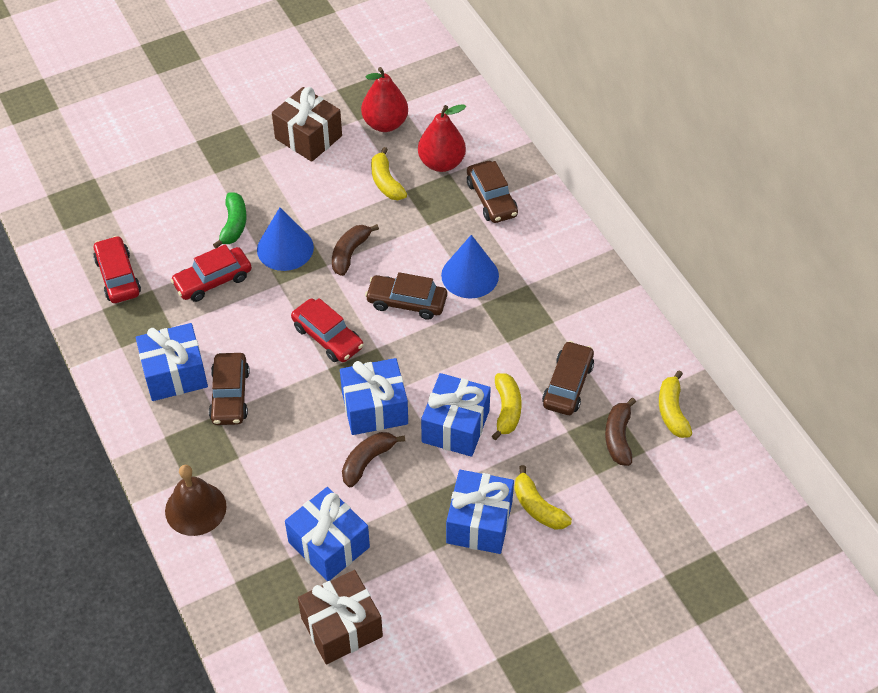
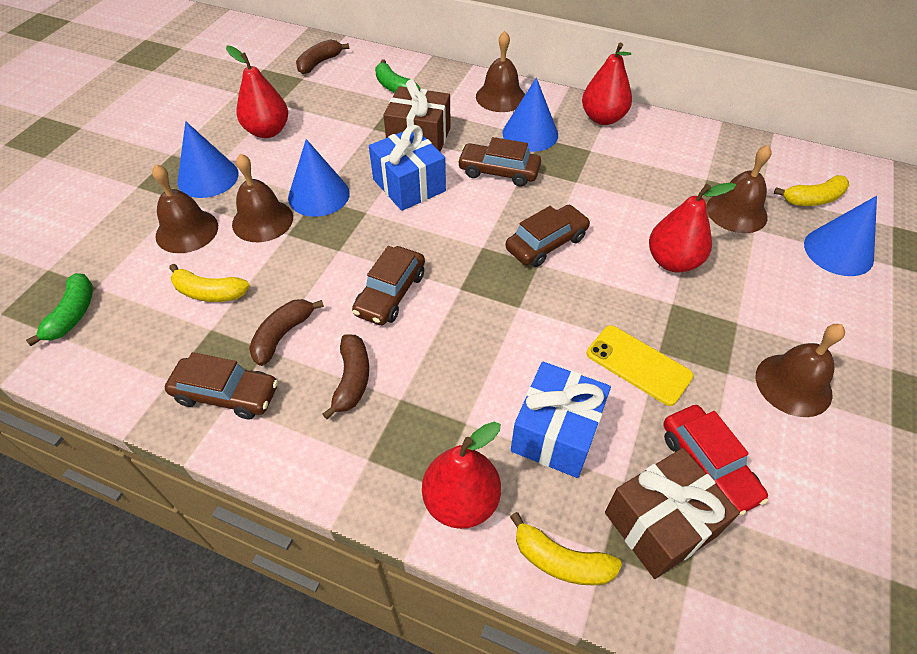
blue cone: [257,208,314,271] [441,235,499,298] = 2 -> [178,121,239,198] [288,139,350,217] [503,78,558,152] [804,196,877,276] = 4
blue gift: [136,323,208,401] [285,487,370,581] [340,358,408,435] [421,373,491,457] [446,470,514,554] = 5 -> [369,125,446,211] [511,362,611,478] = 2
brown bell: [165,465,227,536] = 1 -> [152,164,218,253] [232,153,293,242] [476,31,525,112] [706,145,772,233] [756,324,845,417] = 5
green banana: [213,192,247,248] = 1 -> [26,273,93,346] [375,59,420,93] = 2
red car: [93,236,141,303] [171,244,252,302] [291,298,364,362] = 3 -> [663,405,768,516] = 1
red pear: [361,67,408,132] [418,105,466,172] = 2 -> [226,46,288,138] [422,422,501,529] [582,43,632,125] [649,183,736,272] = 4
yellow banana: [371,147,407,200] [492,373,522,440] [514,465,572,530] [659,371,692,438] = 4 -> [169,264,250,302] [510,512,622,585] [774,175,849,206] = 3
yellow phone: none = 0 -> [587,325,694,406] = 1

